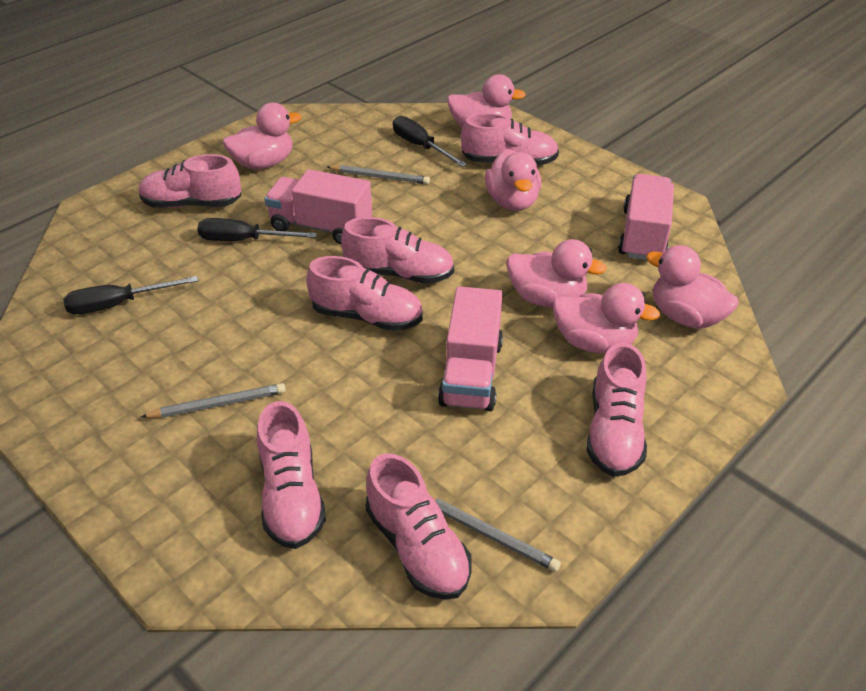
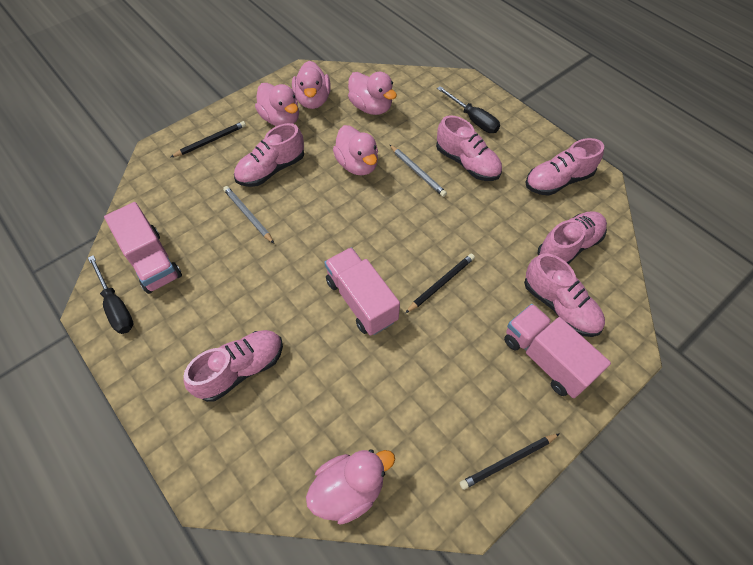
black pencil: none = 0 -> [171,121,246,157] [405,254,475,313] [460,433,560,490] = 3
black screwdriver: [63,276,198,315] [197,218,317,241] [393,116,467,167] = 3 -> [88,255,133,334] [437,86,500,133] = 2
grey pencil: [141,383,286,418] [327,165,430,184] [432,497,561,572] = 3 -> [223,186,274,243] [390,145,447,197] = 2
pink duck: [223,103,301,169] [447,74,526,128] [485,149,541,211] [507,239,607,307] [553,283,660,353] [646,245,739,329] = 6 -> [255,83,299,126] [292,61,331,109] [306,449,395,525] [333,125,378,175] [348,72,397,115] = 5
pink shoe: [138,154,241,208] [257,401,326,549] [306,256,423,331] [341,217,454,284] [366,453,472,600] [461,113,559,165] [586,343,647,477] = 7 -> [184,330,283,402] [234,123,304,187] [436,115,502,181] [524,253,605,337] [525,138,604,196] [537,211,607,264] = 6

